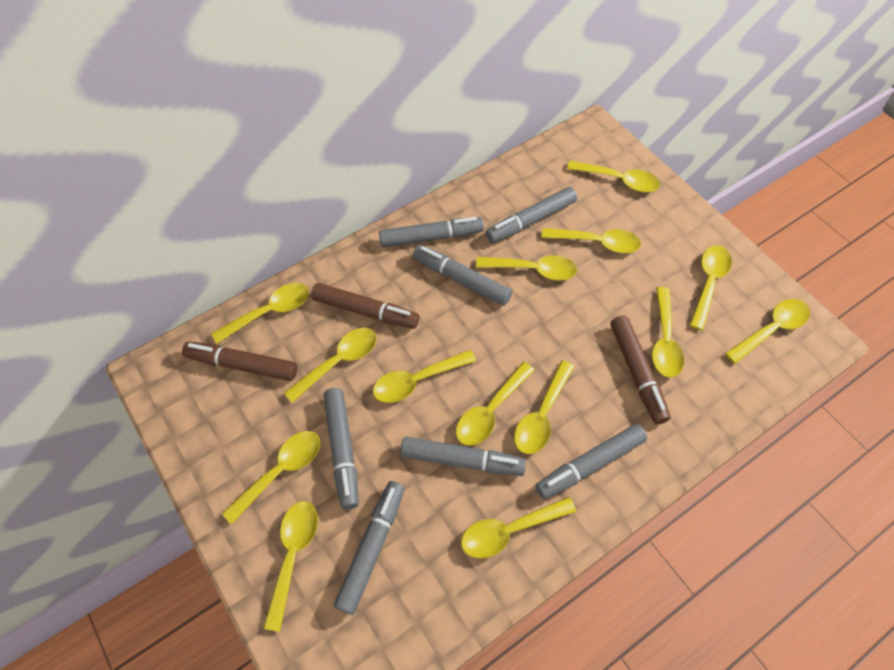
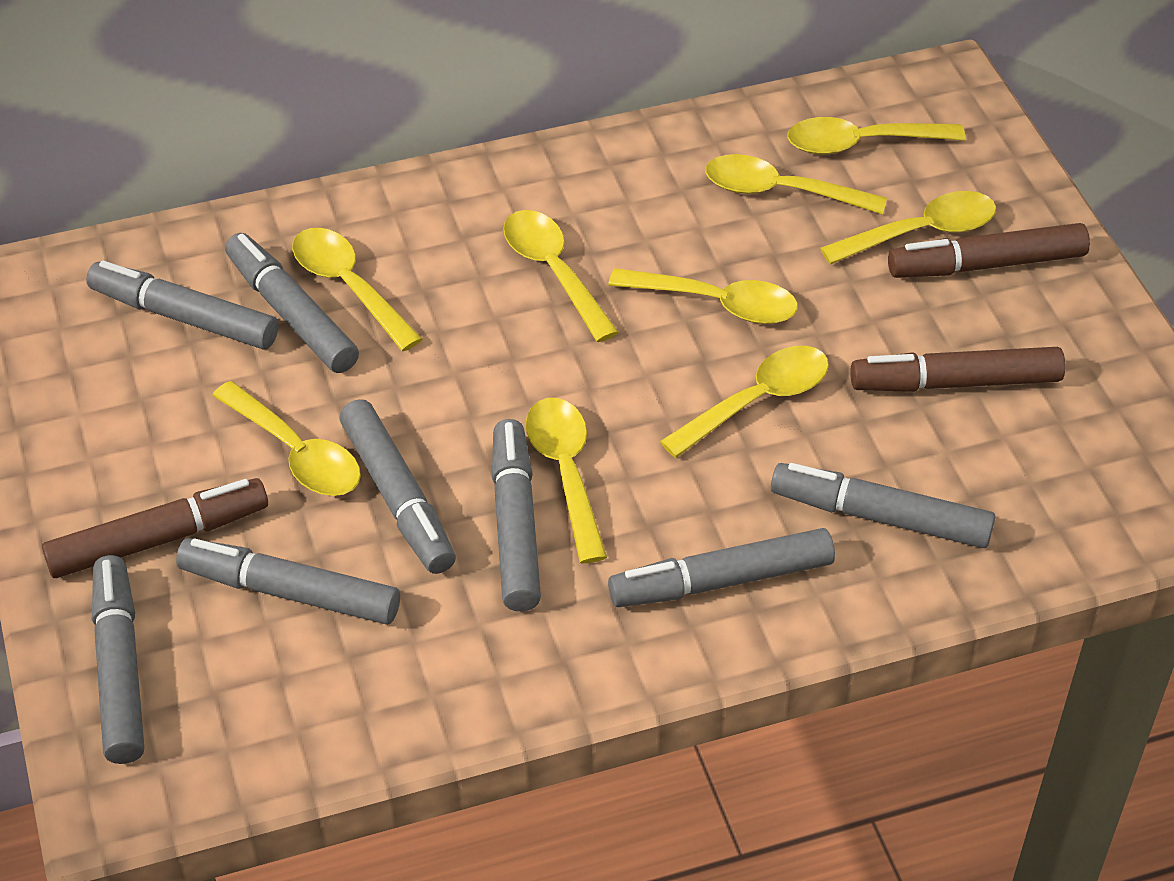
grey marker: [324,388,359,509] [334,481,405,615] [379,217,484,247] [401,437,526,476] [413,245,512,306] [486,187,577,243] [536,424,647,500] = 7 -> [86,261,278,350] [92,555,144,764] [176,538,400,625] [225,233,359,373] [339,399,456,574] [492,419,541,611] [608,528,835,607] [771,463,995,548] = 8
yellow spoon: [211,283,309,343] [222,431,320,525] [263,501,318,632] [284,328,377,403] [373,350,476,403] [456,362,534,446] [461,497,576,558] [476,256,577,280] [514,361,574,454] [541,228,641,253] [567,161,660,192] [652,287,684,378] [690,245,732,330] [725,299,810,364] = 14 -> [212,381,361,496] [292,228,423,351] [503,210,619,342] [526,398,607,564] [608,268,798,324] [660,346,829,458] [705,154,887,215] [787,117,966,155] [820,191,996,264] = 9

